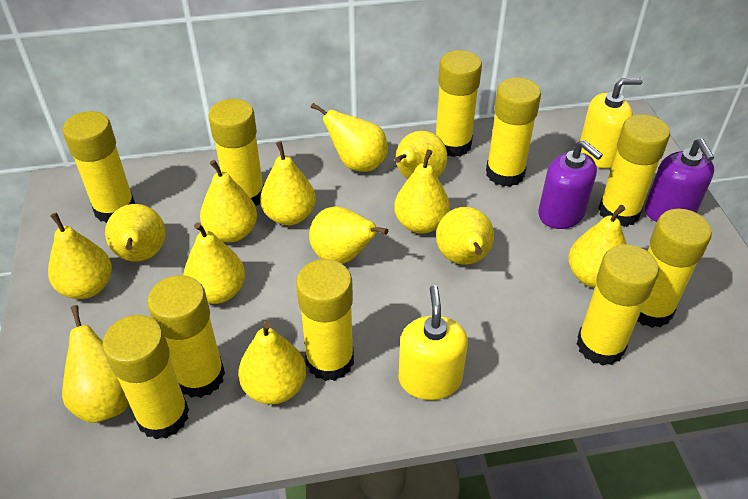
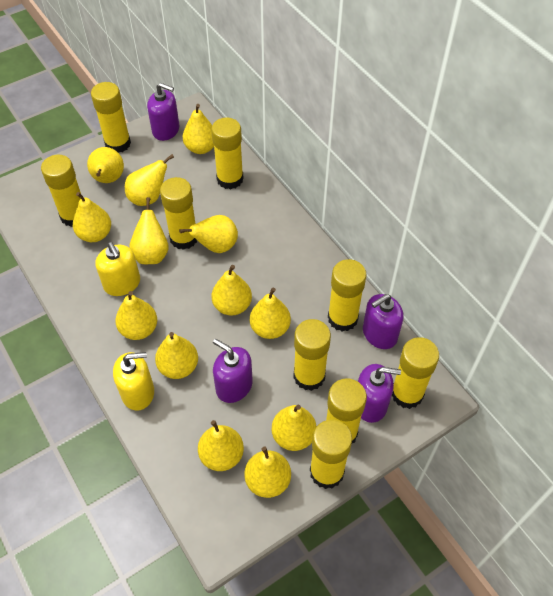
purple soap dispenser: [538,140,603,229] [645,139,714,222] = 2 -> [147,83,179,141] [213,339,253,403] [358,364,401,423] [363,294,404,349] = 4
yellow glue stick: [63,111,135,223] [102,315,189,439] [147,275,225,398] [208,99,264,206] [296,259,354,381] [435,50,482,157] [486,77,541,187] [577,244,659,366] [598,114,670,227] [637,209,712,328] = 10 -> [41,155,81,227] [91,82,131,153] [160,177,197,250] [211,118,244,189] [293,319,331,391] [310,420,352,489] [326,378,367,445] [328,259,367,331] [392,337,439,409] = 9

